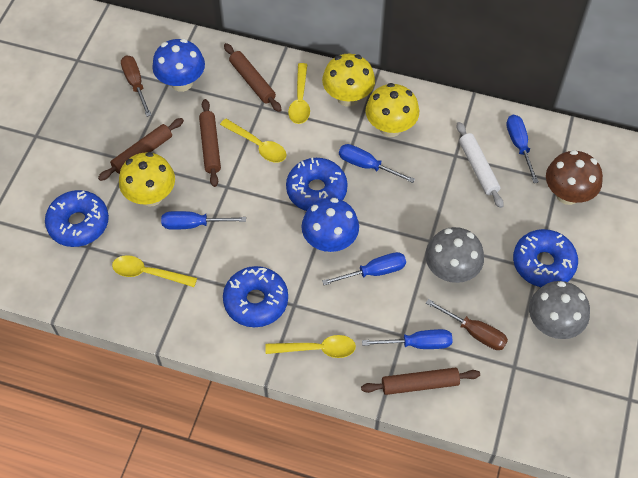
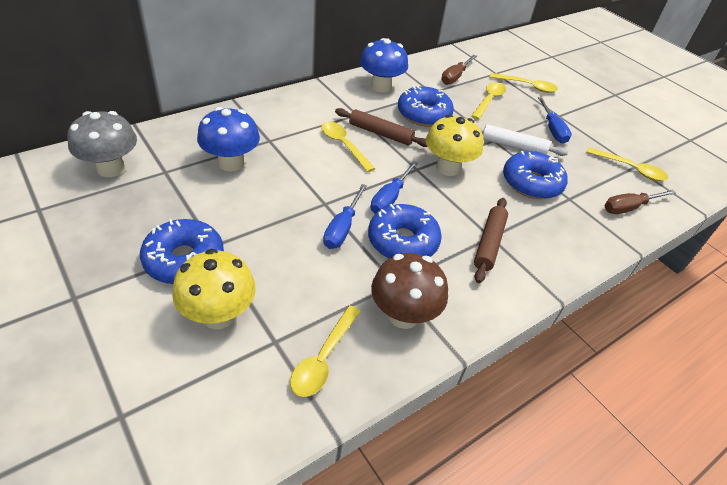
blue screwdriver: [161,211,246,230] [322,252,406,285] [339,144,415,183] [362,329,452,349] [506,115,539,183] = 5 -> [323,184,367,249] [371,161,418,214] [538,97,572,143] = 3
brown rolling pin: [98,118,184,181] [199,99,221,187] [224,43,282,112] [361,368,480,395] = 4 -> [335,108,427,147] [474,198,508,283] = 2
grey mushroom: [425,227,484,283] [529,281,590,339] = 2 -> [67,111,137,177] = 1
yellow mushroom: [119,152,175,207] [322,54,375,107] [366,83,419,137] = 3 -> [172,249,256,329] [426,114,483,176] = 2
yellow spoon: [112,255,197,287] [220,118,286,163] [265,335,356,358] [288,63,310,124] = 4 -> [290,306,361,397] [321,122,376,172] [471,82,506,120] [490,73,558,93] [586,147,668,181] = 5

